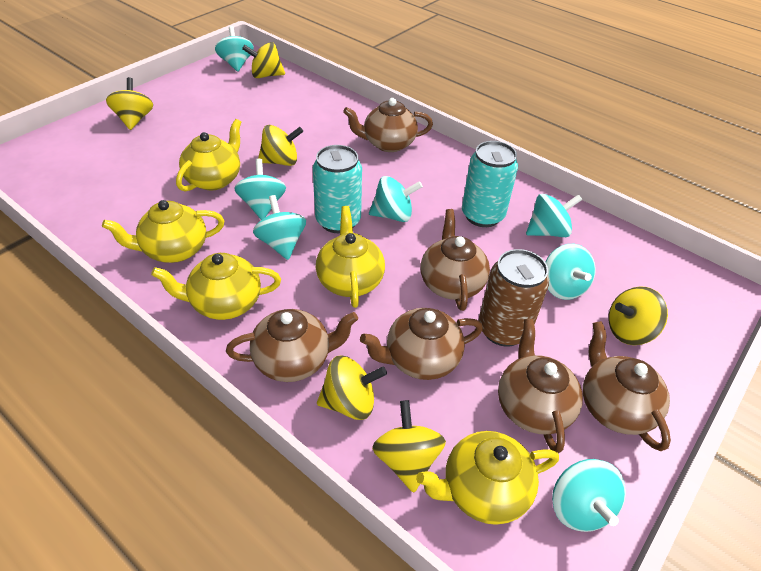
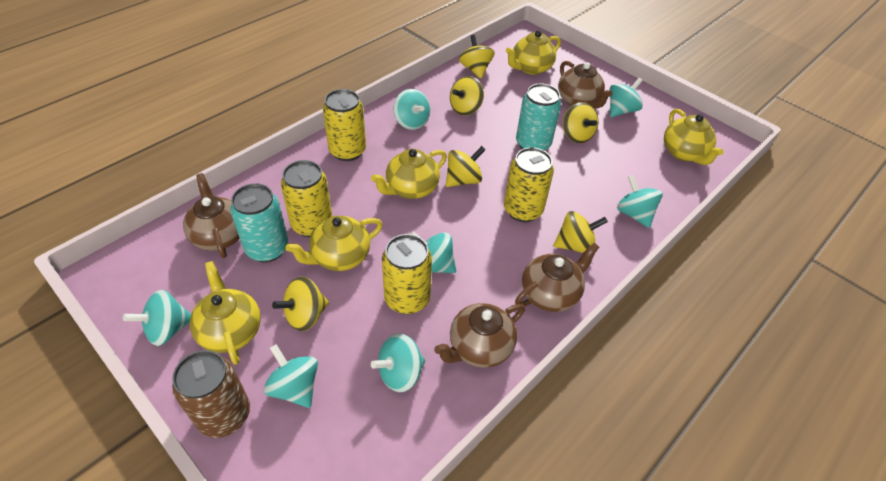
brown teapot: [226,309,358,382] [343,98,433,152] [360,308,483,380] [421,209,490,311] [498,319,583,453] [583,321,671,451] = 6 -> [183,173,240,258] [434,303,525,368] [515,242,599,312] [558,61,613,108] = 4
yellow can: none = 0 -> [281,160,333,237] [323,89,366,161] [382,234,432,314] [504,147,554,222] = 4

